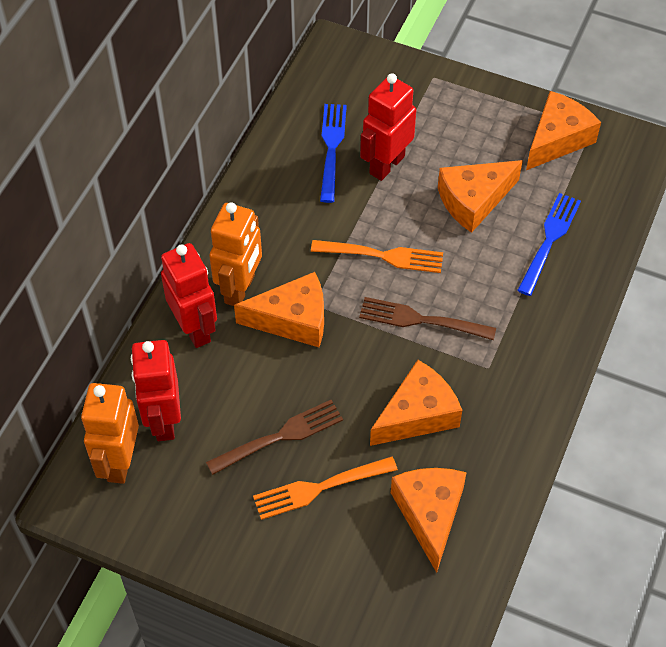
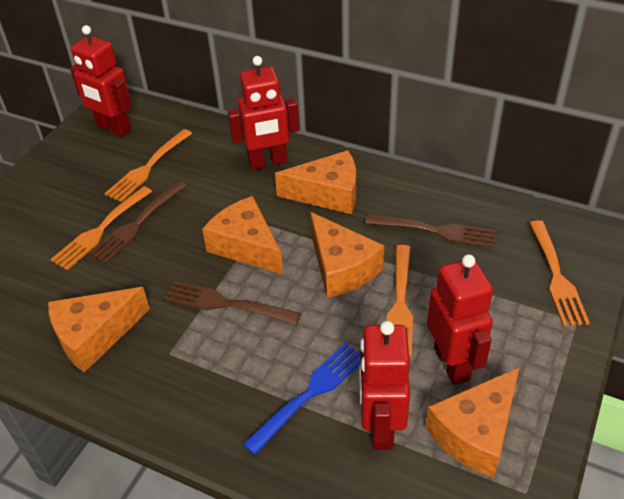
blue fork: [320,104,347,203] [517,193,581,296] = 2 -> [243,343,360,455] = 1
brown fork: [206,400,343,475] [359,297,496,340] = 2 -> [89,181,187,264] [164,281,301,325] [365,214,496,248] = 3
orange fork: [253,456,398,520] [311,240,443,273] = 2 -> [50,186,152,270] [104,129,192,202] [386,245,413,357] [530,220,590,327] = 4
orange robot: [81,383,139,484] [209,202,262,306] = 2 -> none = 0
red robot: [131,340,181,441] [161,243,217,348] [360,73,416,181] = 3 -> [70,25,131,137] [228,56,299,170] [359,321,410,450] [427,254,493,385] = 4

